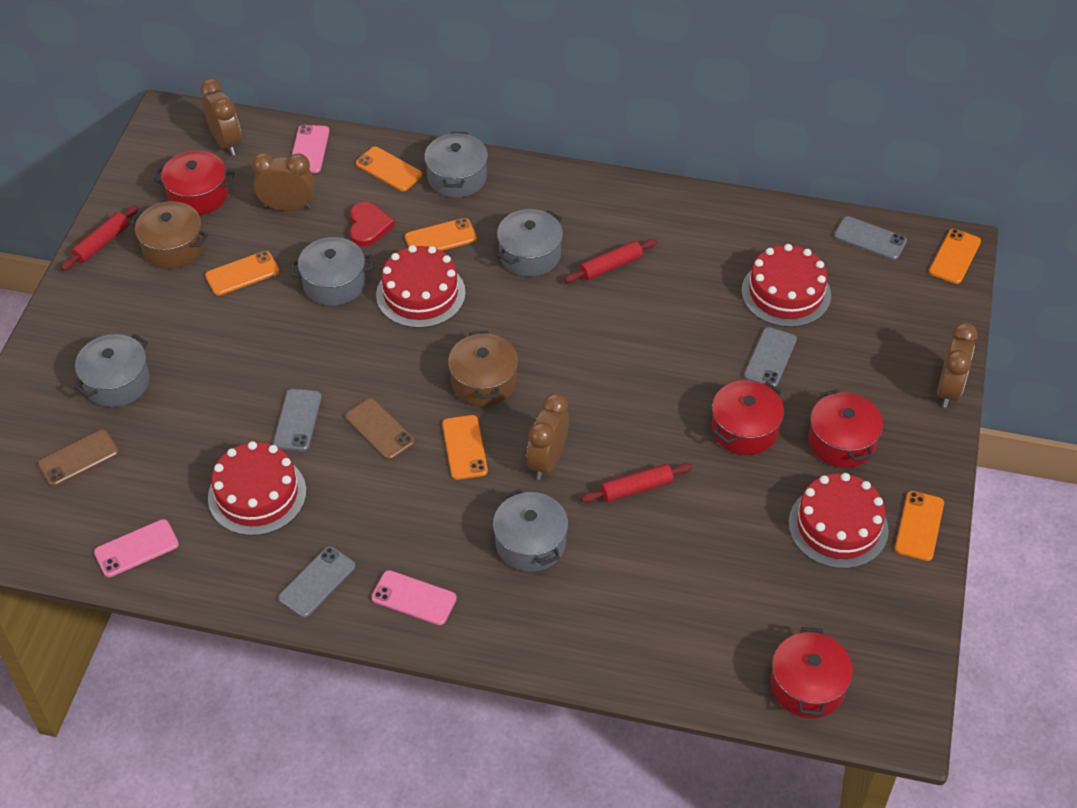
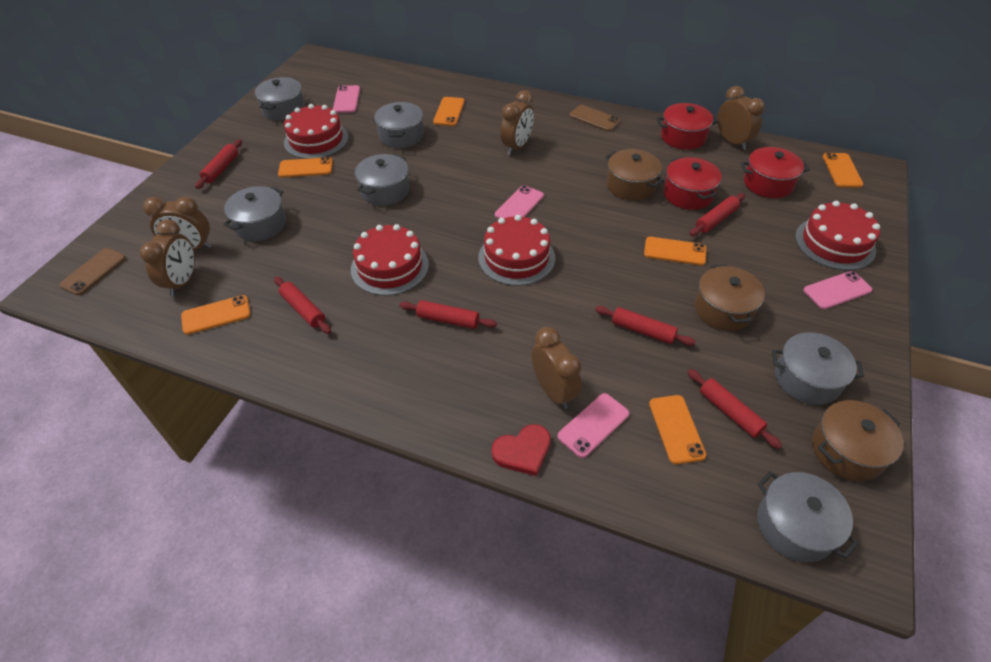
brown clock: [200,78,241,156] [252,153,315,211] [527,393,569,480] [937,322,978,408] = 4 -> [140,220,195,296] [143,197,211,250] [500,90,534,155] [531,327,582,409] [717,86,765,150] = 5
brown pot: [130,201,208,269] [448,330,518,406] = 2 -> [605,149,664,200] [695,264,765,331] [812,400,904,481] = 3
grey phone: [273,389,322,451] [278,546,355,618] [744,327,797,387] [834,216,907,260] = 4 -> none = 0
grey pot: [74,334,150,407] [290,237,373,306] [424,132,488,198] [493,489,568,572] [497,209,563,277] = 5 -> [223,186,286,241] [255,77,305,121] [355,154,409,206] [374,102,424,148] [757,471,859,562] [772,332,864,405] = 6
pink phone: [94,519,179,577] [292,125,329,173] [372,570,457,625] = 3 -> [333,85,360,113] [495,185,544,219] [557,393,629,458] [804,271,872,309] = 4
red pot: [154,150,235,215] [712,380,784,455] [771,627,853,718] [809,389,883,468] = 4 -> [656,103,719,150] [664,157,722,210] [741,147,810,198] = 3
red rolling pin: [61,205,139,271] [564,239,657,283] [581,463,692,503] = 3 -> [195,139,242,189] [274,277,331,334] [399,300,497,329] [595,306,696,346] [688,369,782,449] [690,193,745,236] = 6

